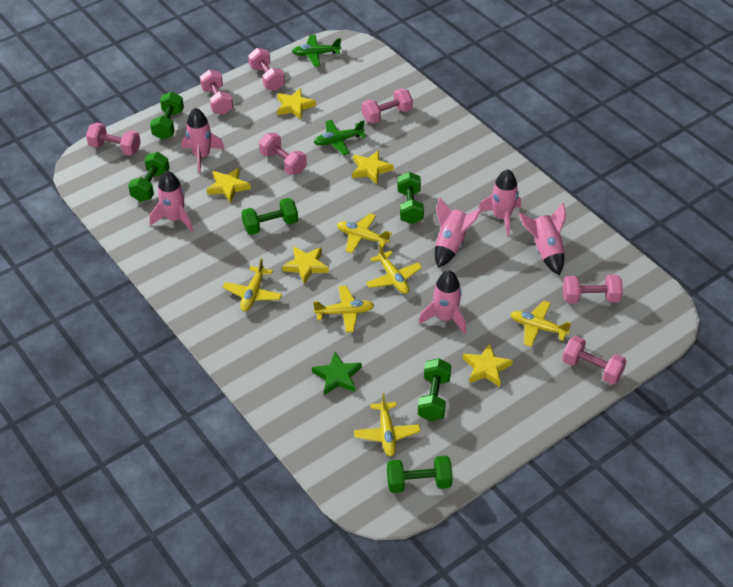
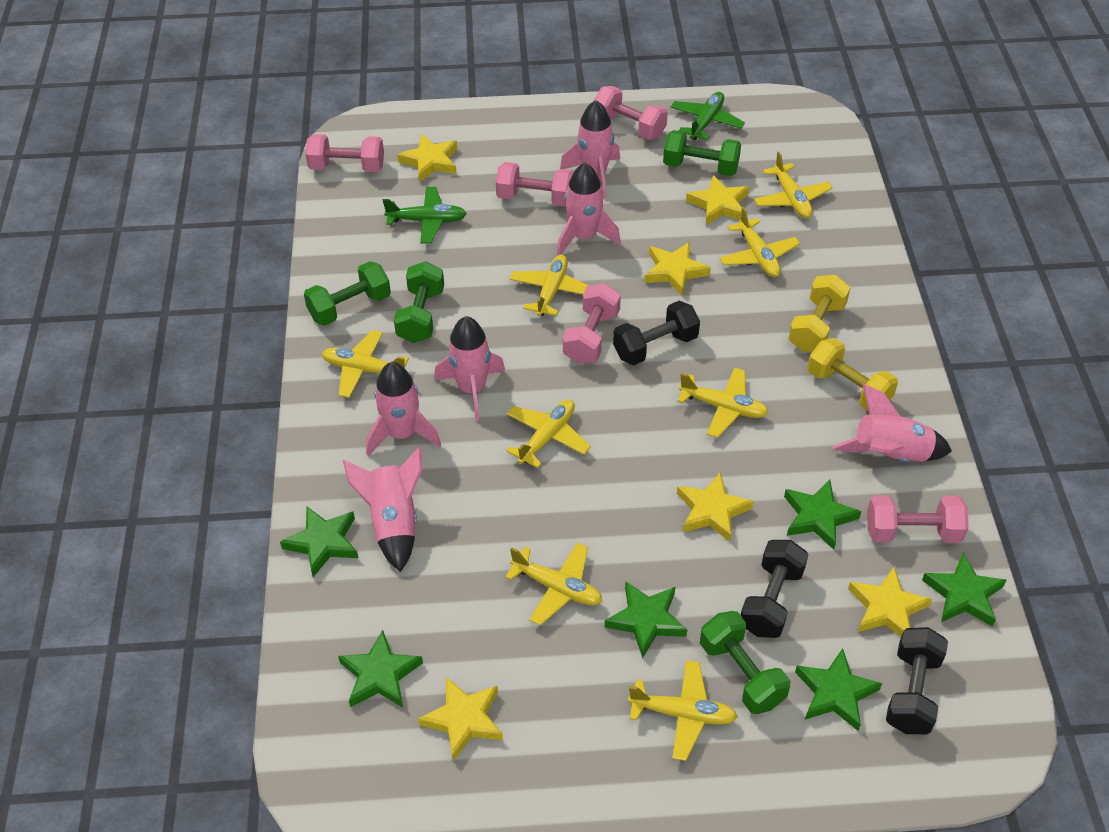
black dumbbell: none = 0 -> [613,301,700,365] [741,540,809,638] [886,627,948,734] = 3
green dumbbell: [128,152,170,202] [150,92,184,139] [241,198,298,235] [387,456,453,493] [397,172,424,224] [418,358,451,421] = 6 -> [304,261,391,326] [394,261,444,343] [663,130,741,176] [700,611,790,714] = 4
green star: [312,352,362,395] = 1 -> [280,507,359,577] [338,630,423,707] [605,581,687,658] [784,480,861,550] [795,648,882,731] [922,553,1006,627] = 6
pink dumbbell: [86,123,141,156] [200,70,233,115] [248,48,285,91] [259,133,307,175] [362,88,413,124] [562,336,627,385] [563,274,623,304] = 7 -> [306,134,384,172] [496,162,574,206] [563,283,621,364] [593,86,668,140] [867,495,969,543] = 5
yellow dumbbell: none = 0 -> [788,275,850,352] [807,338,898,411] = 2
yellow plane: [223,258,282,311] [313,285,374,333] [337,213,392,253] [354,393,421,456] [366,245,422,294] [511,301,571,347] = 6 -> [322,330,409,398] [505,543,602,626] [506,399,591,468] [510,254,589,316] [628,660,738,761] [677,368,768,438] [720,207,800,277] [754,152,832,219] = 8
yellow star: [207,168,251,203] [277,88,316,120] [282,246,329,284] [352,150,394,184] [463,343,513,387] = 5 -> [397,134,457,182] [418,677,503,761] [644,242,711,296] [677,473,754,542] [686,175,749,225] [848,567,932,637] = 6

